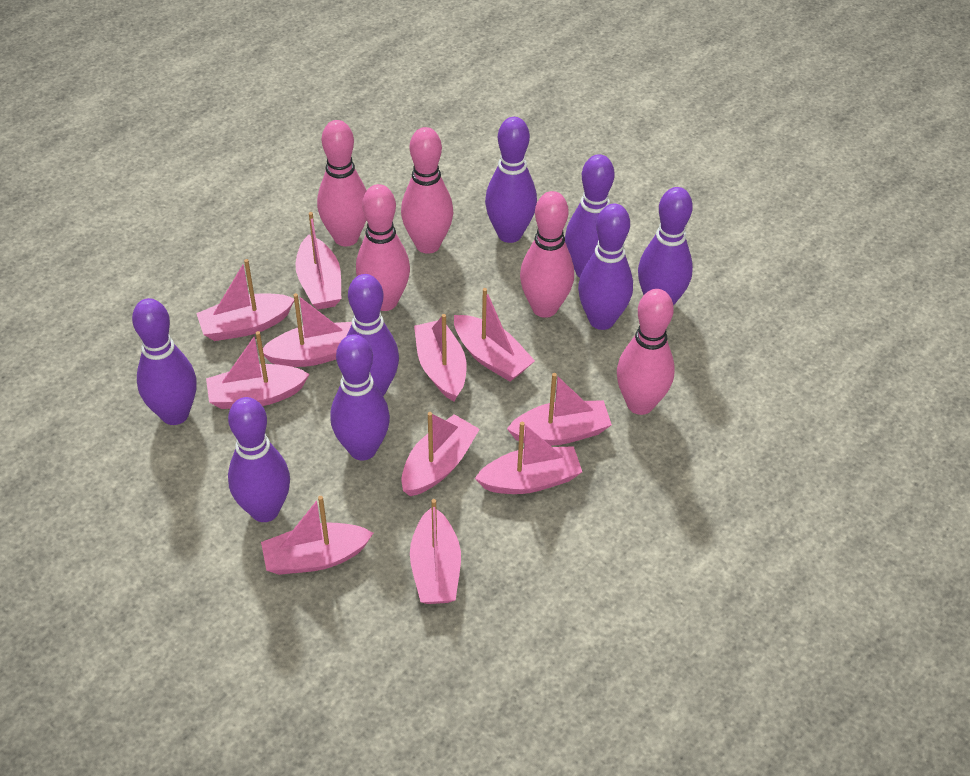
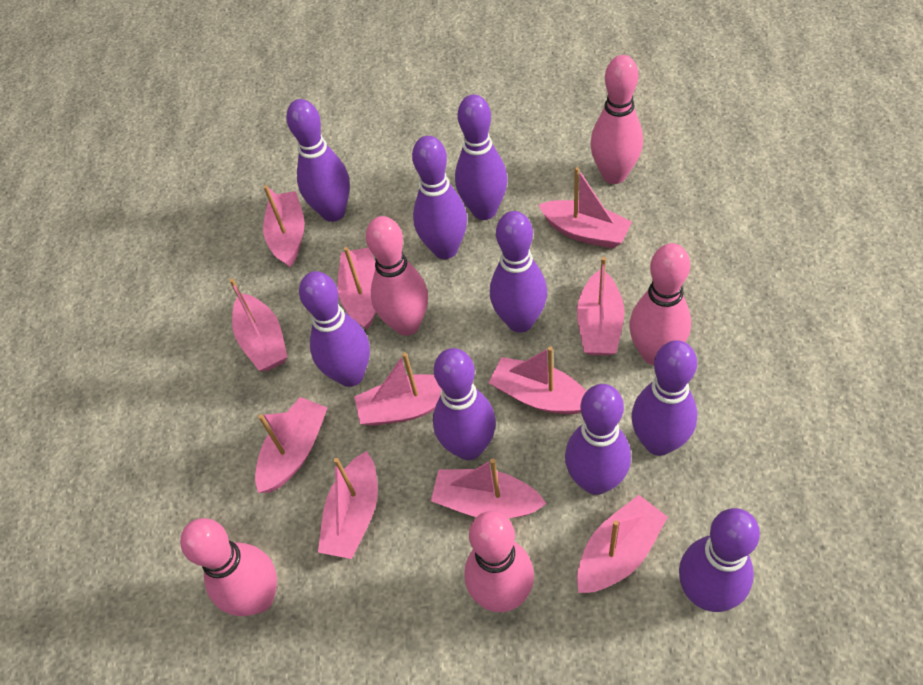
purple bowling pin: [132,298,197,425] [228,397,290,522] [330,334,390,460] [347,274,399,396] [485,117,537,243] [565,154,615,278] [578,204,633,330] [638,187,693,306] = 8 -> [286,99,350,222] [299,271,370,387] [412,136,467,259] [433,348,496,460] [455,94,507,220] [490,211,547,333] [565,384,631,495] [631,340,698,456] [679,508,760,612] = 9

